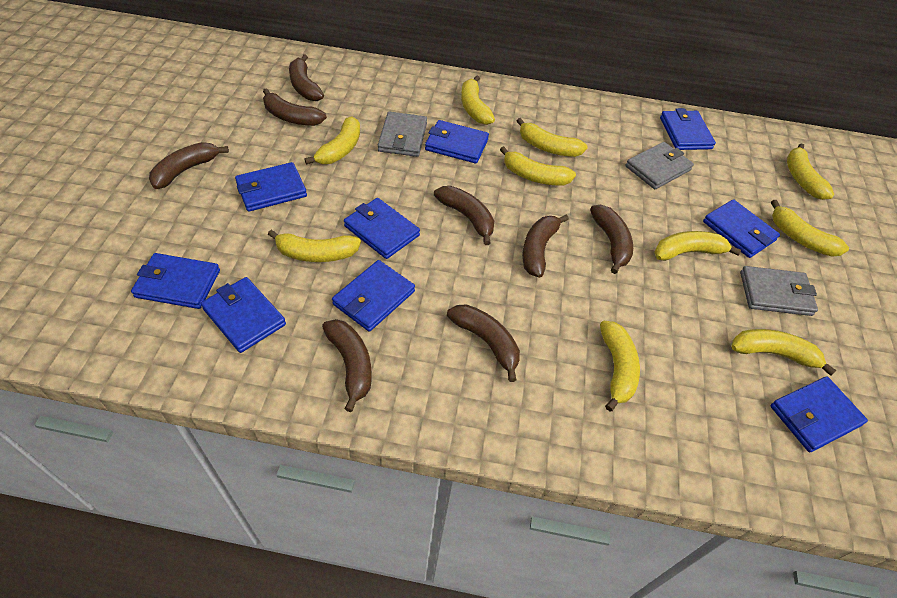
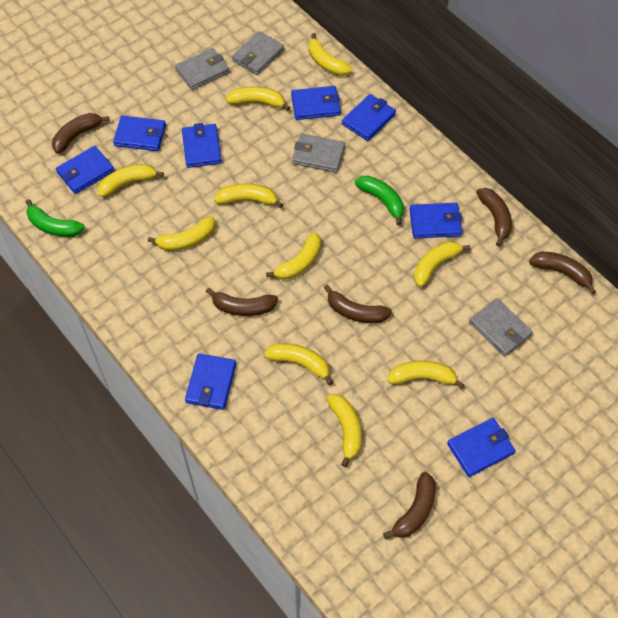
blue wallet: [131,253,220,309] [201,277,286,353] [235,162,307,212] [332,260,415,332] [344,198,420,259] [425,120,489,164] [660,108,716,150] [703,199,780,258] [770,376,868,452] = 9 -> [56,146,115,194] [113,115,166,151] [182,123,222,168] [185,353,236,410] [291,86,340,120] [342,94,396,141] [409,203,462,238] [447,418,516,477] = 8
brown banana: [149,142,229,189] [263,88,327,126] [289,54,324,101] [322,319,372,412] [434,186,494,245] [447,304,520,382] [522,215,569,278] [590,205,633,274] = 8 -> [52,113,110,154] [206,288,278,316] [324,285,392,323] [383,472,436,539] [476,188,512,246] [529,252,596,294] = 6
green banana: none = 0 -> [26,199,84,237] [355,176,404,225] = 2
grey wallet: [378,111,427,157] [625,142,694,189] [740,266,818,316] = 3 -> [175,48,229,90] [232,31,284,75] [292,133,345,173] [469,298,533,357] = 4

